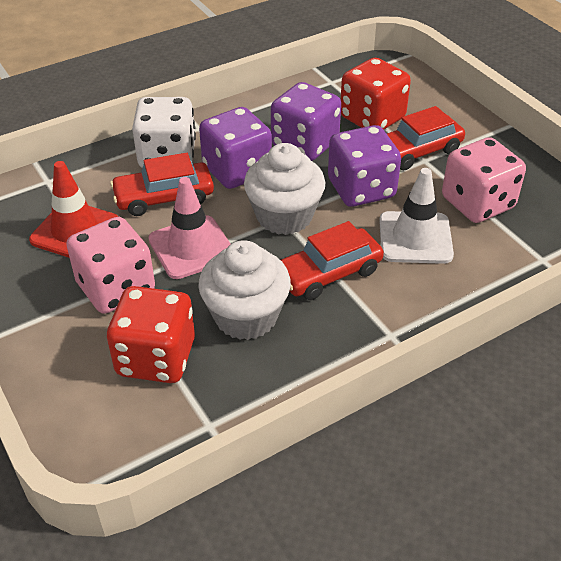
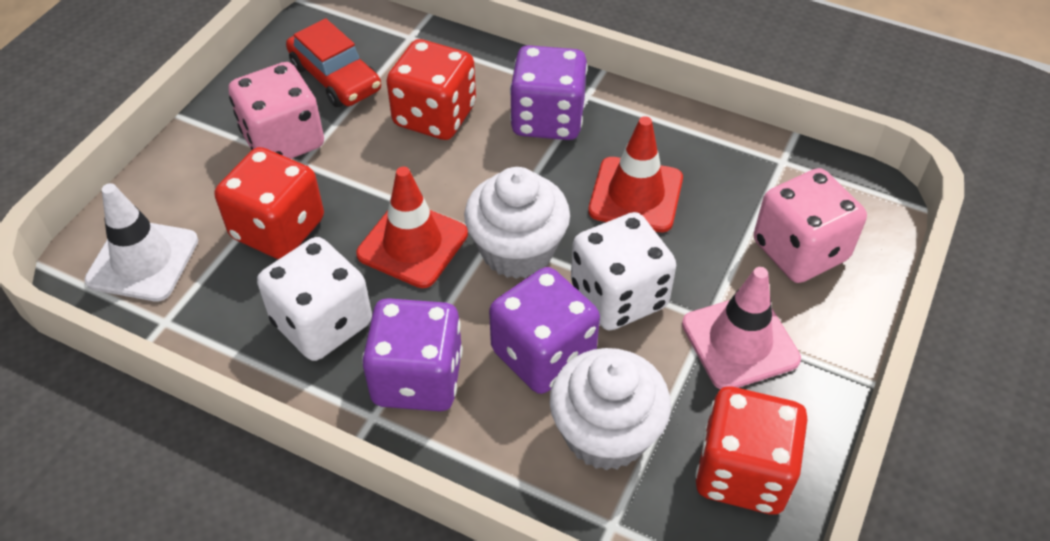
red car: [110,153,214,216] [281,221,384,300] [387,106,465,171] = 3 -> [286,18,381,107] = 1
red dice: [107,286,195,383] [341,58,411,130] = 2 -> [215,147,324,259] [386,39,476,140] [695,387,808,515] = 3
red traffic cone: [29,161,118,258] = 1 -> [356,167,468,288] [588,116,683,232] = 2
white dice: [132,97,196,168] = 1 -> [257,237,372,361] [571,212,676,330] = 2

